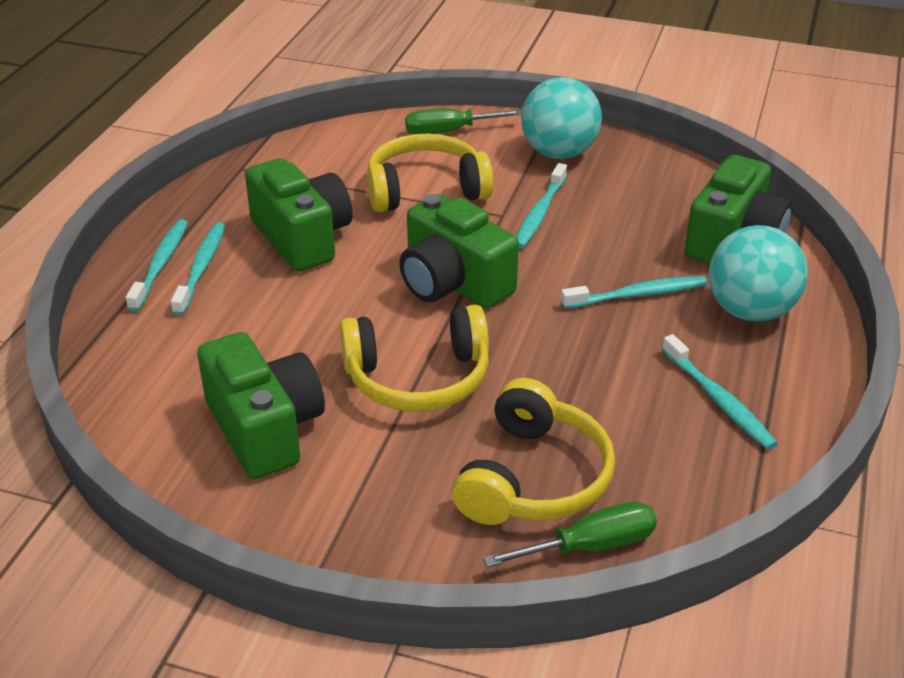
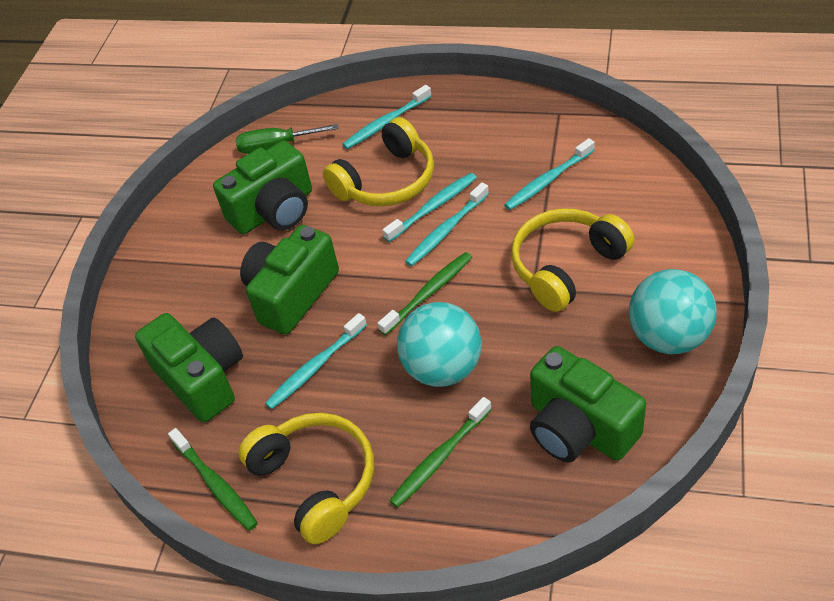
green screwdriver: [405,108,522,134] [483,501,657,567] = 2 -> [236,124,338,154] = 1
green toothbrush: none = 0 -> [168,428,258,531] [378,252,472,335] [389,397,492,508] = 3

